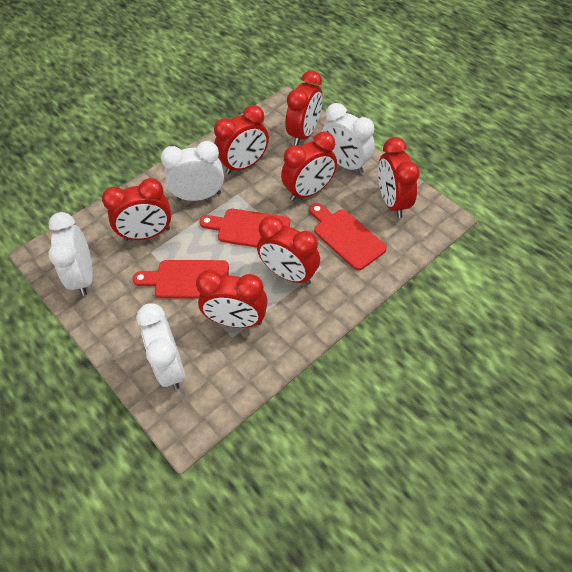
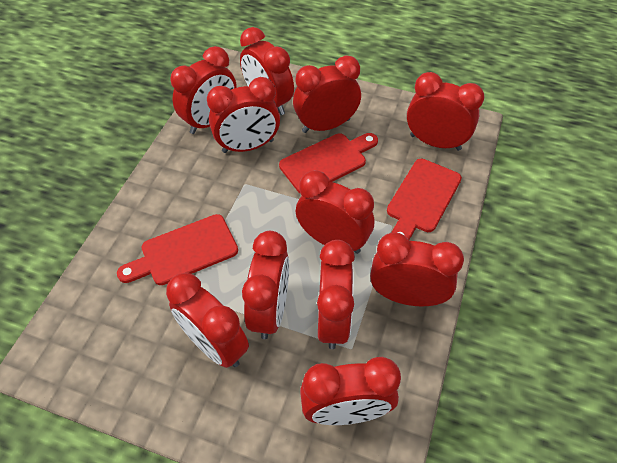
red clock: [102,178,172,241] [196,270,268,328] [214,105,269,174] [257,216,320,285] [281,132,337,201] [285,70,323,145] [378,137,420,218] = 7 -> [166,273,249,368] [170,46,237,134] [207,77,280,153] [240,27,294,115] [242,231,289,339] [293,55,361,133] [296,170,374,254] [300,357,401,425] [317,240,355,349] [370,233,464,306] [407,72,484,151] = 11
white clock: [48,212,93,296] [136,303,185,390] [161,141,224,201] [322,103,375,174] = 4 -> none = 0

